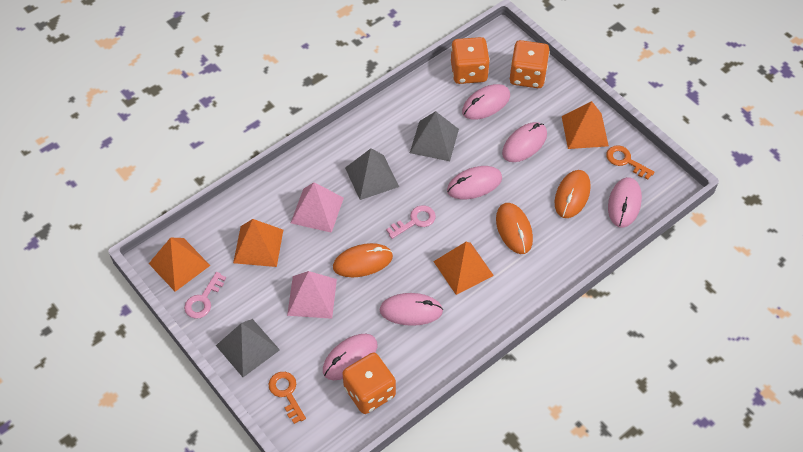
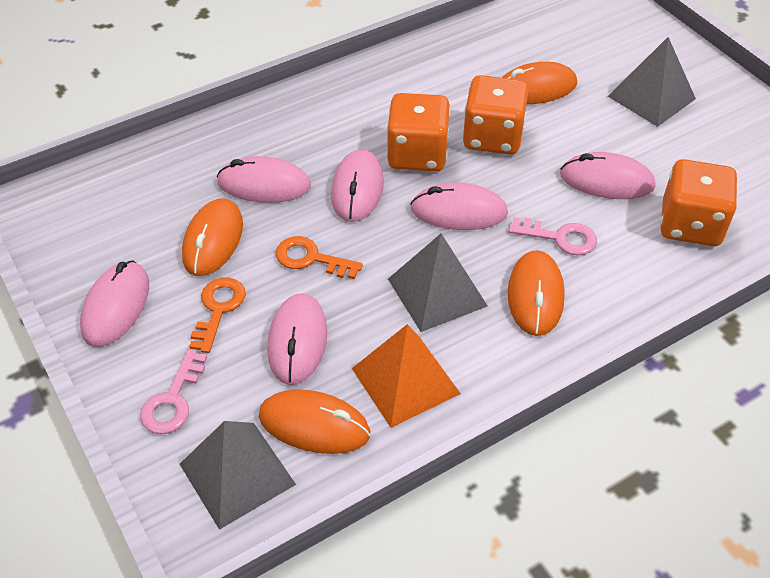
orange mouse: [333,243,393,277] [496,203,533,254] [554,170,591,218] = 3 -> [182,198,243,276] [259,390,370,454] [502,62,577,104] [508,250,565,336] = 4
orange pyramid: [149,238,211,292] [233,219,283,267] [433,242,494,295] [562,101,609,149] = 4 -> [352,324,461,428] = 1
pink pyramid: [287,271,337,319] [291,182,344,233] = 2 -> none = 0

